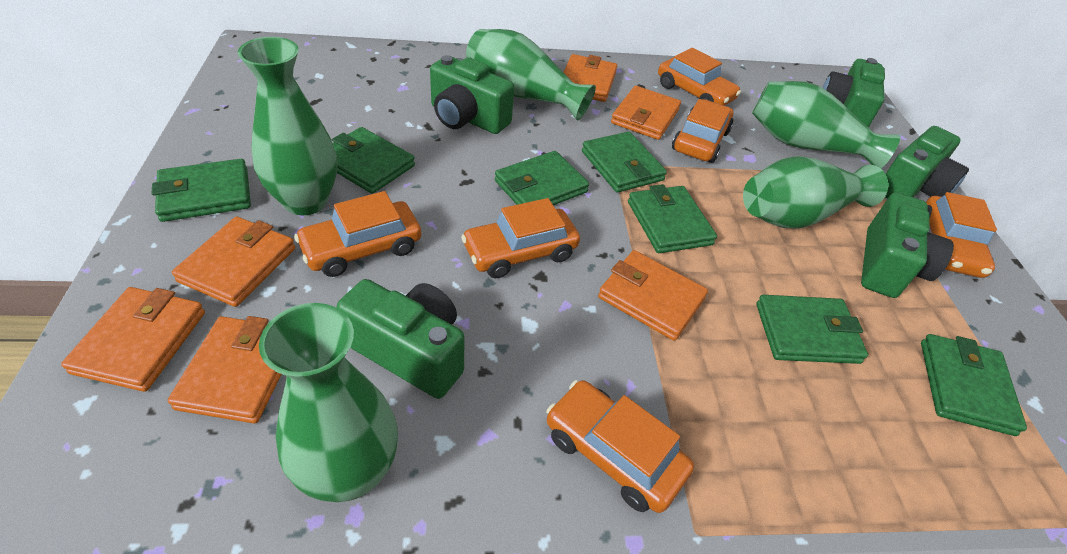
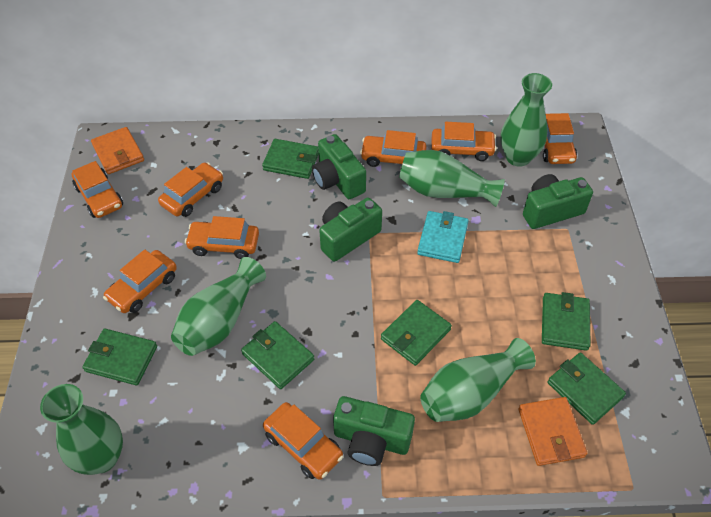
green camera: [336,279,464,399] [430,55,514,134] [822,58,885,128] [861,192,954,298] [885,126,969,199] = 5 -> [312,134,366,199] [319,197,382,262] [333,396,415,466] [523,174,593,229] = 4
green wallet: [152,159,251,222] [332,127,415,194] [495,151,589,205] [582,131,667,193] [628,184,717,253] [756,295,868,364] [921,334,1027,436] = 7 -> [82,329,157,386] [241,321,314,389] [262,139,319,179] [381,300,452,366] [542,292,591,351] [548,352,626,425] = 6
orange car: [294,191,422,277] [461,198,580,278] [546,380,694,513] [658,48,741,106] [672,99,733,163] [926,192,997,278] = 6 -> [72,161,123,218] [103,249,177,313] [158,162,223,217] [185,216,259,259] [263,402,343,480] [360,130,427,167] [431,122,497,161] [543,113,577,164] = 8
orange wallet: [61,287,205,392] [168,316,282,423] [172,217,295,307] [563,54,617,102] [598,250,708,341] [611,86,681,140] = 6 -> [91,127,144,174] [518,397,587,466] = 2
turquoise wallet: none = 0 -> [417,211,469,263] = 1

